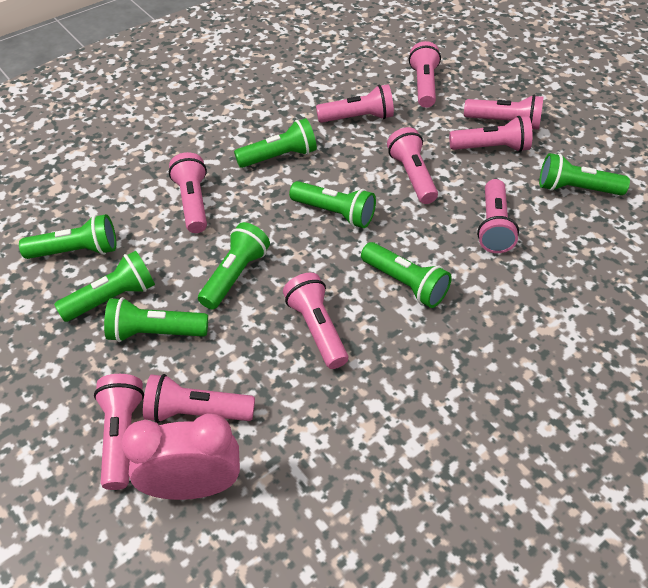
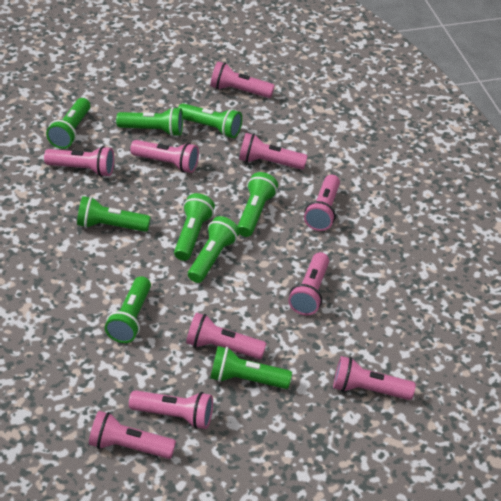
green flashlight: [19,214,116,259] [54,251,155,322] [104,297,208,342] [198,222,270,310] [234,118,317,168] [289,181,376,228] [361,242,452,308] [539,153,630,195] = 8 -> [46,98,90,149] [77,196,151,232] [105,276,151,343] [116,107,183,137] [174,193,215,261] [178,103,242,138] [188,216,240,283] [210,346,292,389] [238,172,278,237] = 9
pink clock: [121,414,240,500] = 1 -> none = 0

